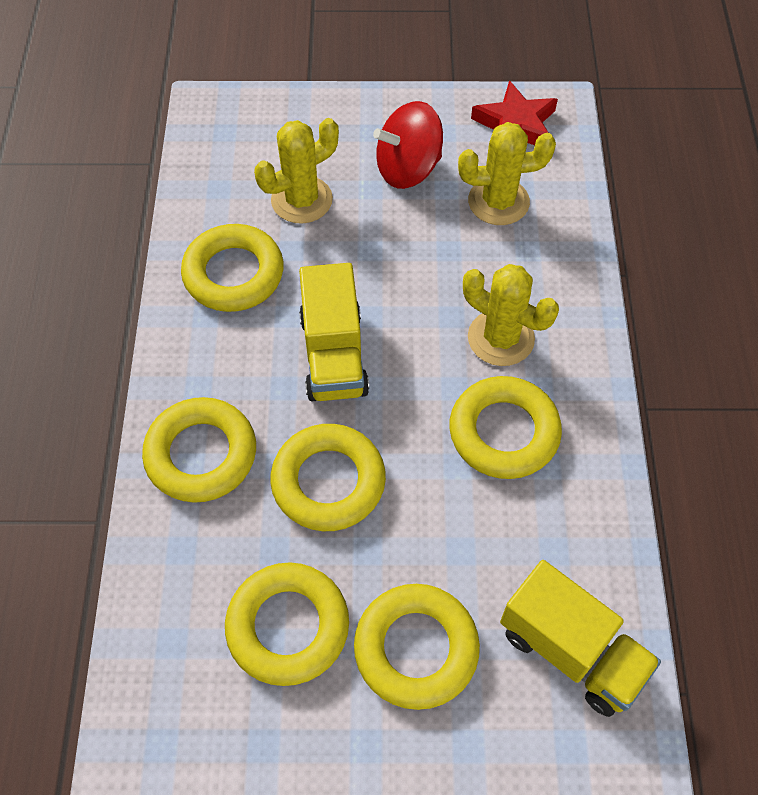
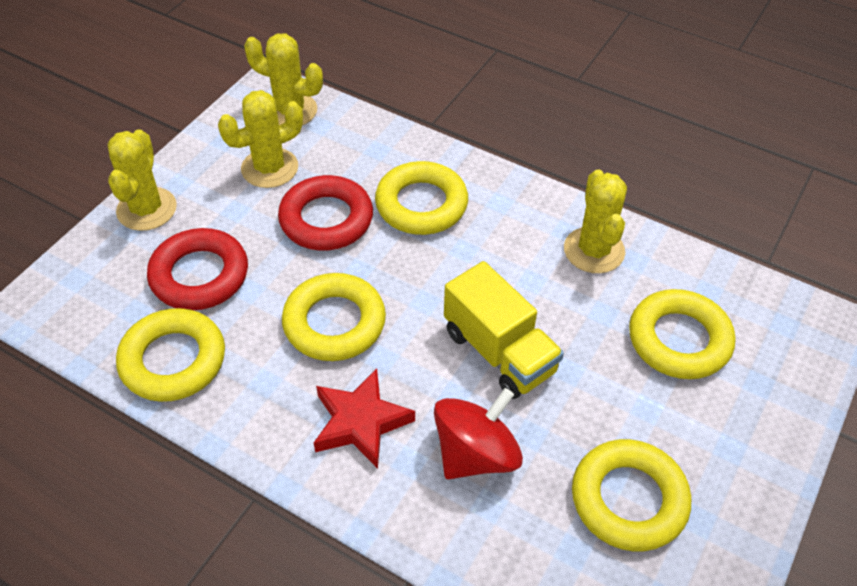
red ring: none = 0 -> [147,228,248,310] [278,175,373,251] = 2
yellow cactus: [254,118,339,224] [458,122,556,225] [463,264,559,366] = 3 -> [107,129,177,231] [218,90,303,188] [244,33,323,126] [564,170,627,273] = 4
yellow ring: [142,397,256,503] [181,224,284,312] [225,562,349,686] [270,424,386,531] [354,584,480,710] [449,376,562,479] = 6 -> [116,308,225,402] [282,273,386,361] [375,161,468,235] [572,439,691,551] [629,289,735,379] = 5
yellow truck: [299,263,369,401] [500,560,661,717] = 2 -> [444,261,564,399] = 1

